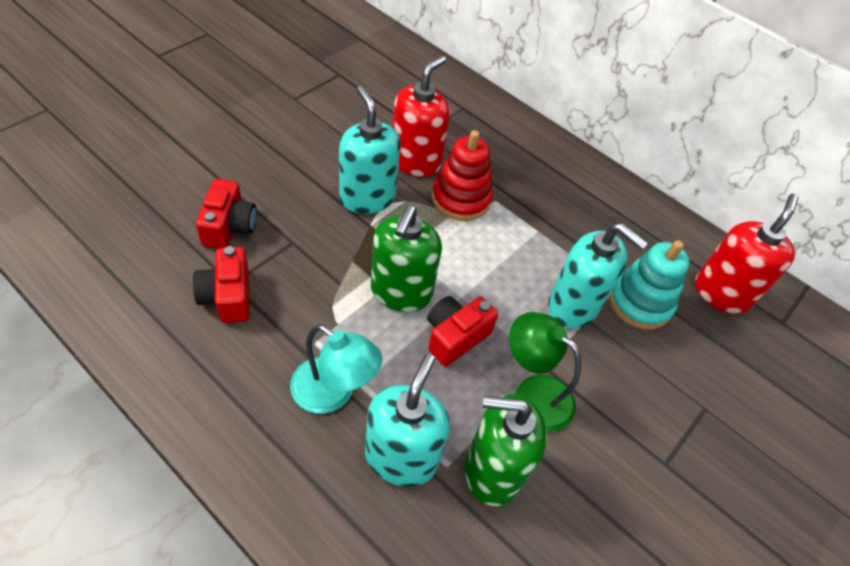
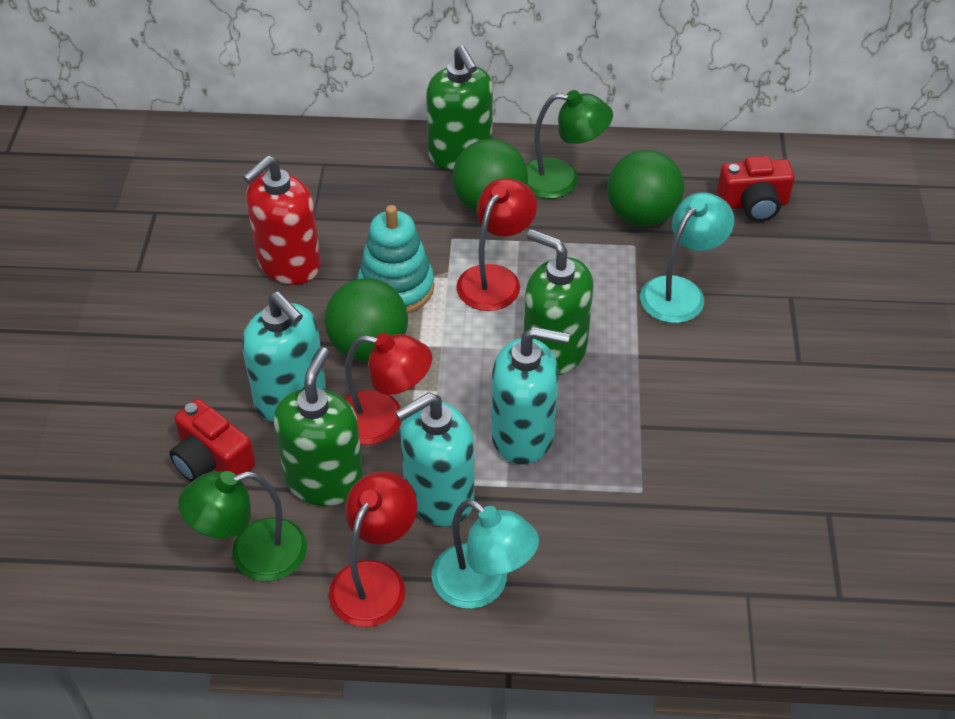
green ball: none = 0 -> [324,278,408,362] [453,139,528,212] [607,150,684,227] = 3
green lamp: [509,312,581,432] = 1 -> [178,471,307,582] [526,90,613,199] = 2
green soap dispenser: [371,205,442,312] [465,394,547,506] = 2 -> [274,347,364,506] [426,45,493,170] [524,229,594,375] = 3
red camera: [193,246,250,323] [196,179,257,249] [427,296,498,366] = 3 -> [169,399,255,482] [717,156,794,222] = 2
red lamp: none = 0 -> [329,471,417,627] [344,333,432,445] [456,178,537,311] = 3
red soap dispenser: [392,55,450,177] [695,194,798,314] = 2 -> [243,156,321,285] = 1
red stacking toy: [432,130,493,221] = 1 -> none = 0
turquoise lamp: [290,324,382,413] = 1 -> [431,499,539,609] [640,192,734,323] = 2

